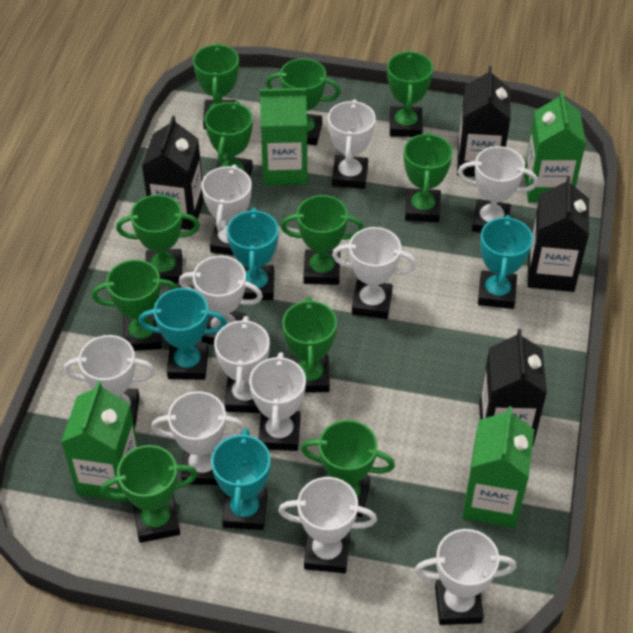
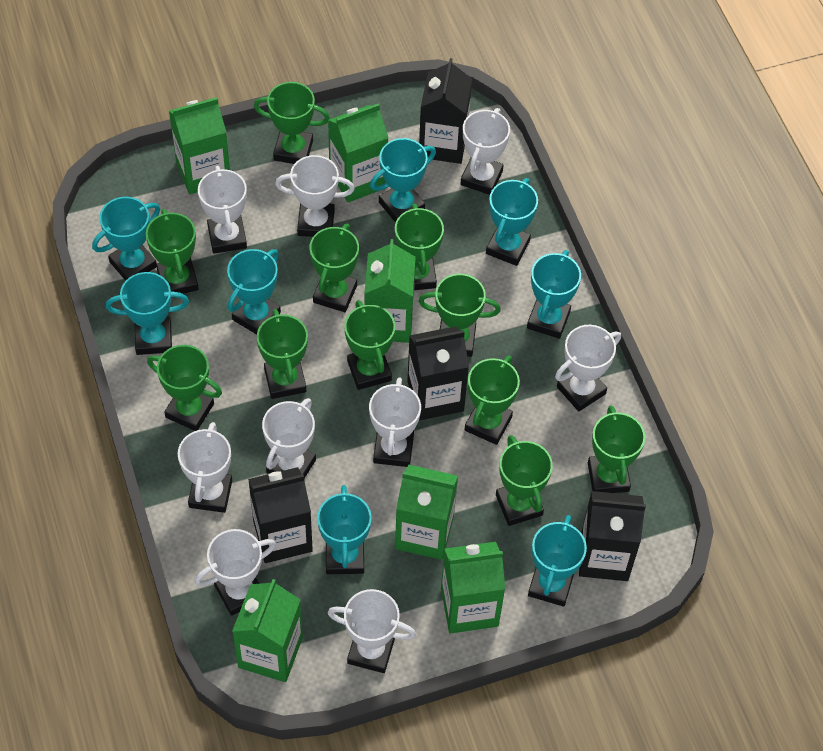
green carton: [61,381,138,502] [260,88,308,186] [462,406,534,528] [524,91,586,202] = 4 -> [169,97,230,194] [232,579,303,682] [328,103,389,202] [364,239,416,343] [395,464,458,560] [441,542,505,634] = 6
turquoise trophy: [138,288,227,380] [211,428,270,530] [227,208,279,300] [478,215,533,309] = 4 -> [92,197,160,281] [106,272,189,355] [227,249,281,335] [317,485,371,574] [370,138,436,223] [486,178,538,266] [527,250,581,339] [528,515,587,607] = 8
white trophy: [64,335,155,427] [151,391,245,485] [179,256,263,345] [201,164,252,256] [214,316,270,413] [249,352,306,451] [278,477,377,573] [328,99,376,189] [332,227,417,319] [415,529,517,625] [458,146,538,233] = 11 -> [178,422,232,513] [195,529,276,616] [198,165,247,254] [262,398,316,478] [275,155,355,237] [328,589,416,673] [369,378,421,467] [460,108,510,195] [555,325,621,412] = 9

